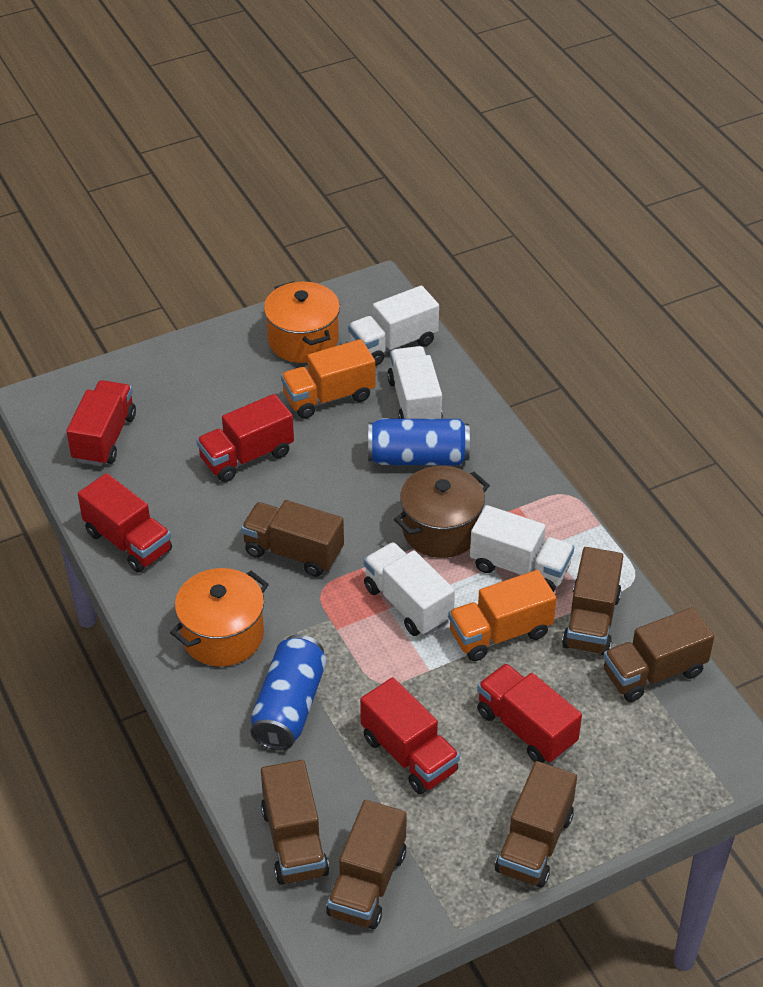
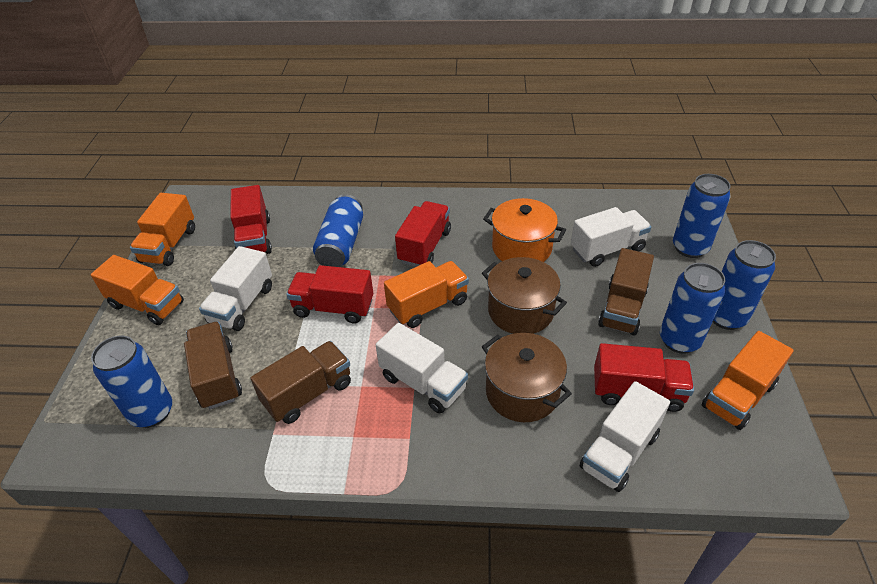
blue can: [250,634,327,751] [368,419,470,465] = 2 -> [91,335,172,428] [313,194,363,267] [660,263,725,354] [673,174,731,258] [713,240,776,330] = 5
brown pot: [394,466,490,558] = 1 -> [482,257,567,334] [482,333,572,422] = 2
brown truck: [241,500,344,577] [261,760,329,885] [326,800,407,929] [495,761,577,888] [562,547,623,655] [603,607,714,702] = 6 -> [184,322,242,409] [250,341,351,424] [598,248,654,336] = 3
orange pot: [170,568,269,667] [264,281,340,363] = 2 -> [483,198,566,262] = 1
orange truck: [281,339,375,419] [448,570,557,661] = 2 -> [91,255,184,325] [130,193,195,266] [384,261,469,328] [702,331,794,430] = 4
red truck: [66,380,136,466] [78,473,172,573] [196,394,294,482] [360,677,460,794] [477,663,582,763] = 5 -> [230,185,272,254] [286,265,373,323] [395,201,451,267] [594,343,694,412] = 4

